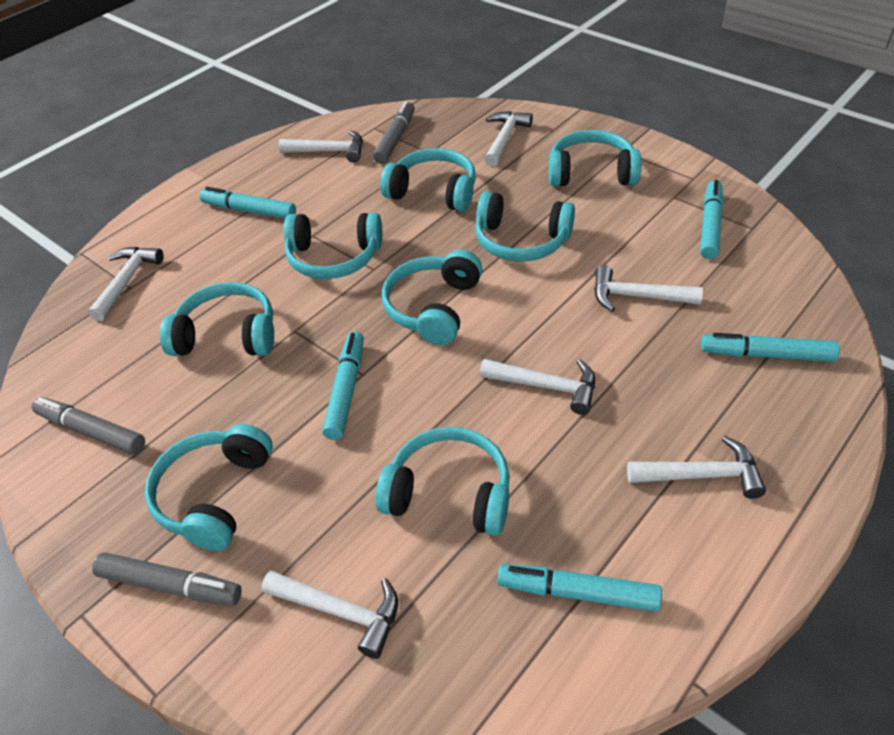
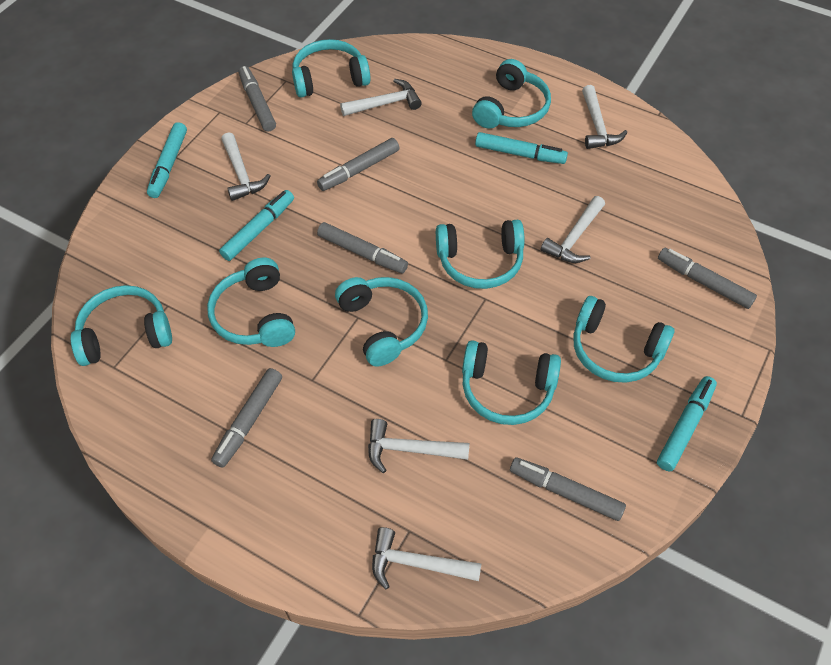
grey marker: [32,397,145,455] [92,552,242,606] [373,101,415,164] = 3 -> [211,368,282,468] [239,66,276,132] [317,138,399,191] [317,222,408,274] [510,457,626,521] [658,248,757,309] = 6
turquoise marker: [200,187,296,219] [322,331,364,440] [497,564,662,612] [700,180,723,259] [701,333,840,362] = 5 -> [147,122,187,198] [219,190,294,261] [475,132,568,164] [657,376,717,471] = 4
white hammer: [88,247,164,321] [261,571,398,659] [278,130,363,163] [480,359,595,415] [484,111,533,167] [594,265,703,312] [627,436,766,499] = 7 -> [221,132,271,201] [340,79,422,116] [368,419,470,473] [372,527,481,590] [541,196,605,263] [582,85,627,149] = 6

